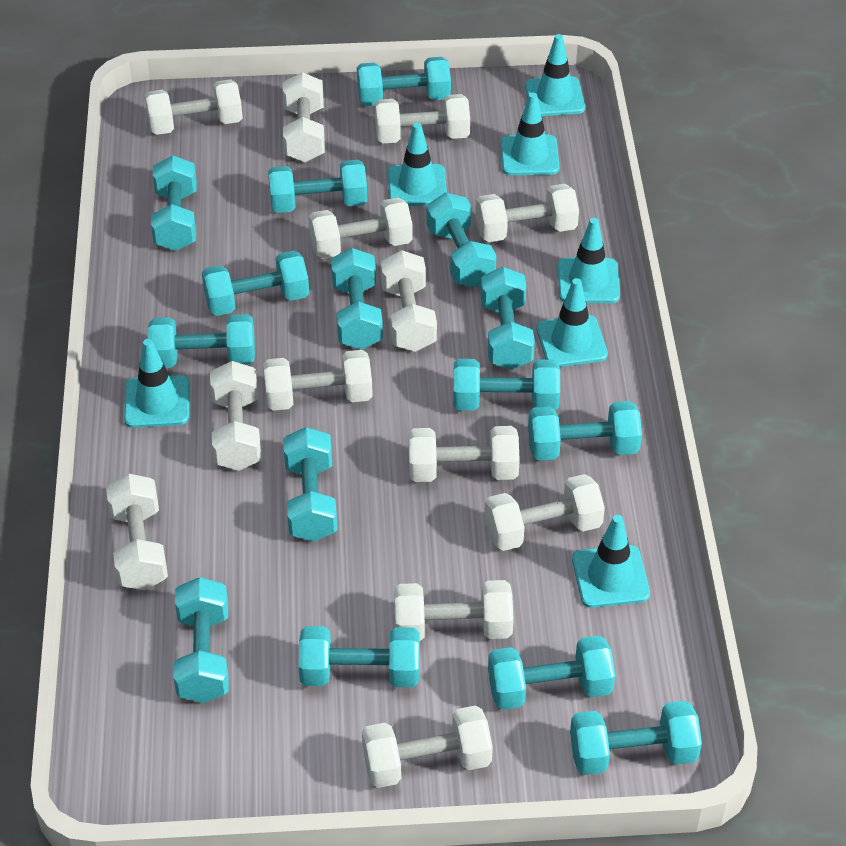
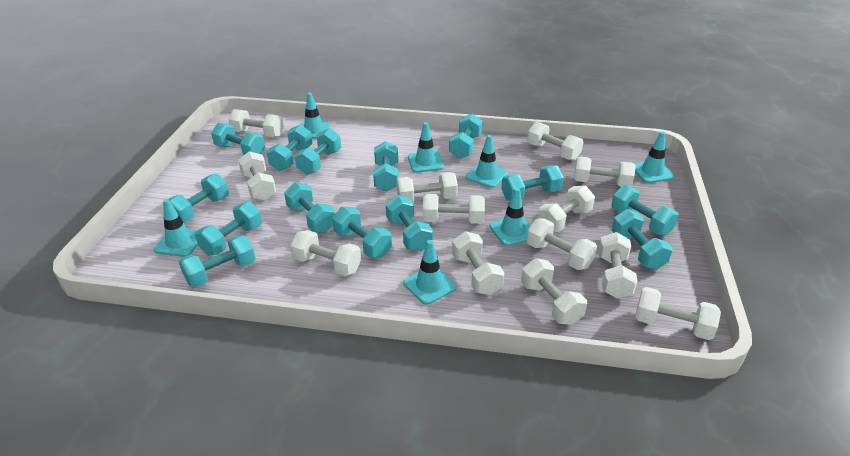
turquoise dumbbell: [148,314,255,368] [151,155,197,251] [173,577,229,703] [202,251,309,316] [268,160,367,213] [283,427,337,542] [298,626,419,687] [331,248,383,350] [357,57,451,106] [426,193,497,287] [453,359,560,411] [481,267,535,370] [488,635,615,710] [528,401,642,461] [570,701,702,775] = 15 -> [169,173,229,223] [179,235,256,287] [195,201,262,255] [211,123,265,155] [267,125,312,171] [284,182,335,233] [295,128,341,175] [332,207,392,258] [373,141,399,192] [386,195,433,252] [449,114,483,159] [501,165,564,201] [611,185,679,236] [611,209,672,270] = 14

